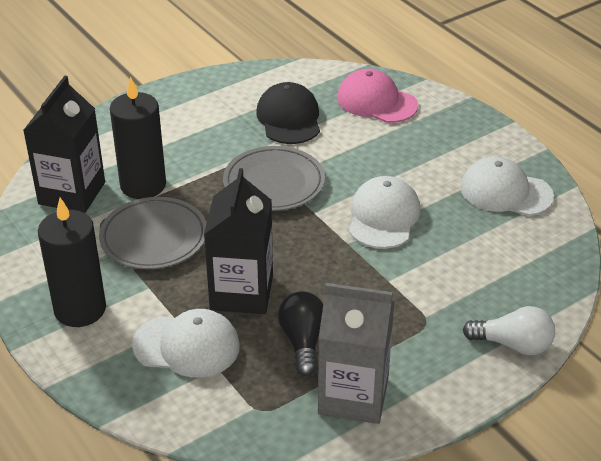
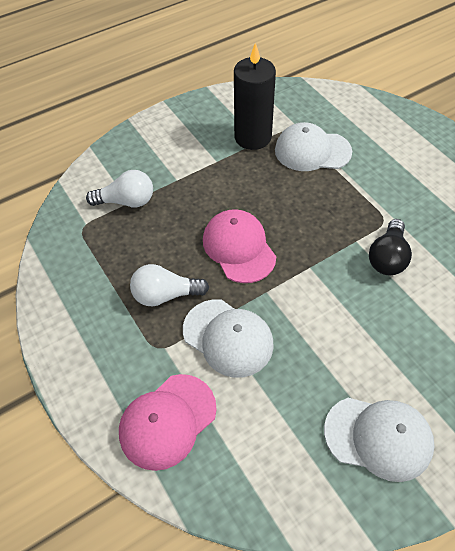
black candle: [38,197,106,327] [110,77,166,199] = 2 -> [234,43,276,150] = 1
black cap: [256,82,320,144] = 1 -> none = 0
black carton: [23,76,105,213] [204,168,273,314] = 2 -> none = 0
grey carton: [318,283,395,424] = 1 -> none = 0
grey plate: [99,197,207,269] [223,146,325,211] = 2 -> none = 0
pink cap: [337,69,418,123] = 1 -> [119,374,217,471] [203,209,276,283] = 2
white light bulb: [463,306,555,355] = 1 -> [86,170,153,208] [130,264,209,306] = 2

